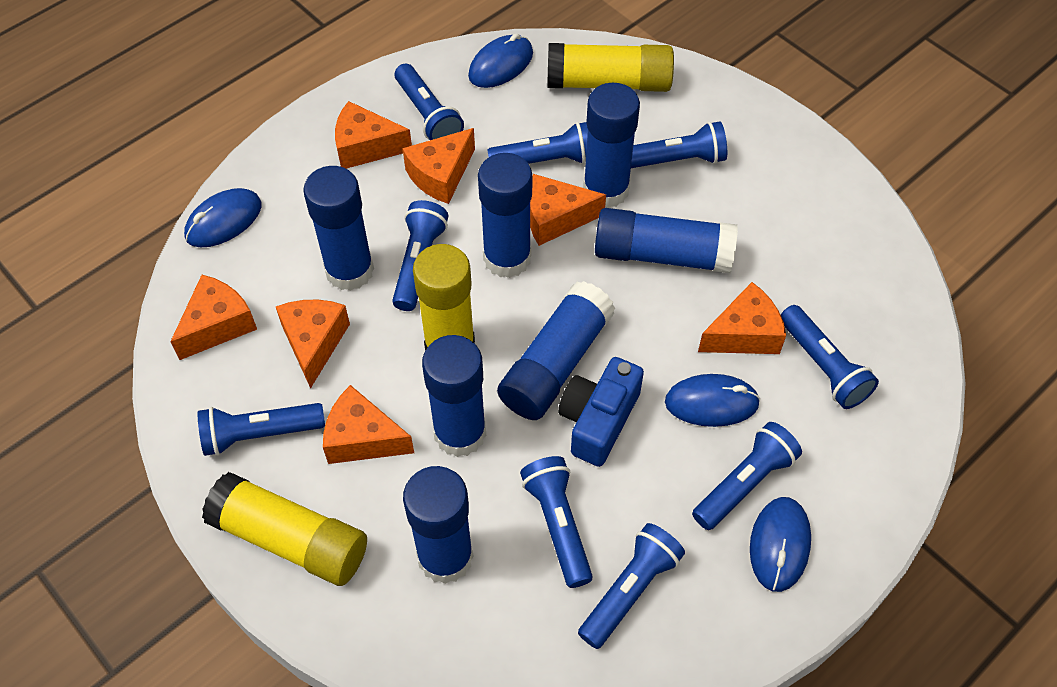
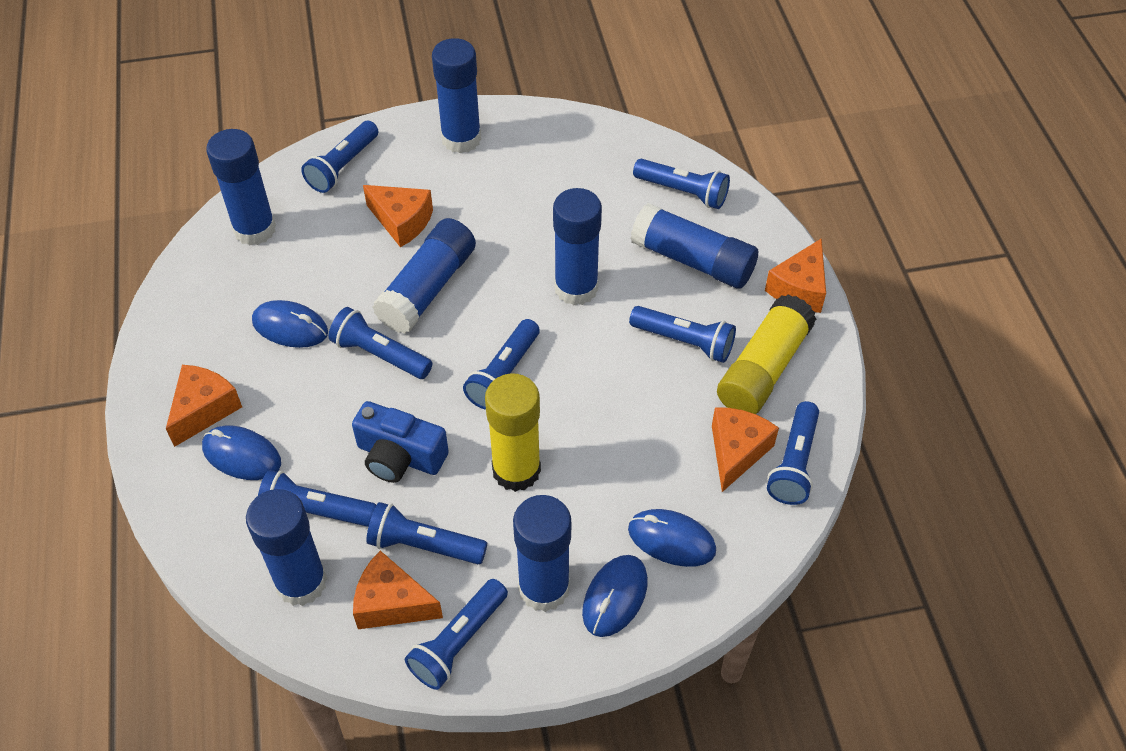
orange cheese: [170,275,257,360] [276,300,350,389] [323,385,414,464] [335,101,412,169] [402,128,475,204] [530,174,606,246] [698,282,786,354] = 7 -> [166,365,242,447] [353,551,443,629] [363,185,433,247] [712,407,779,492] [765,238,826,313] = 5
yellow glue stick: [202,472,367,586] [413,244,475,351] [547,43,674,92] = 3 -> [485,374,541,492] [717,295,816,414] = 2

